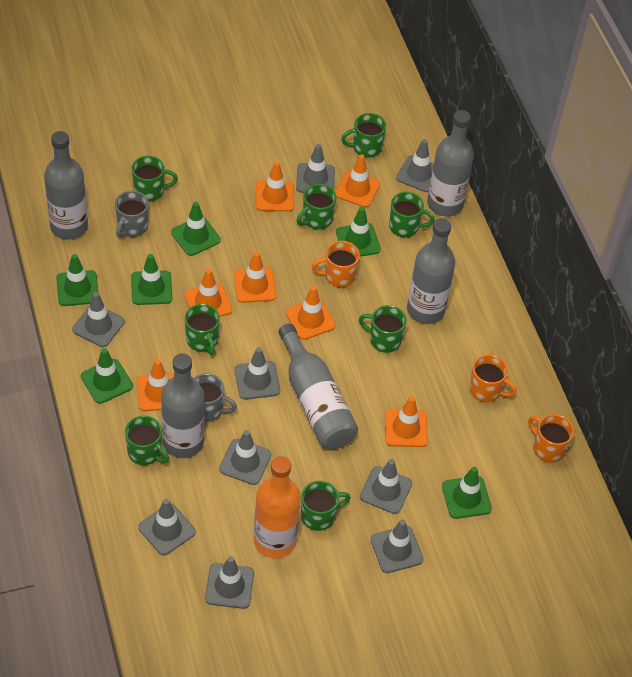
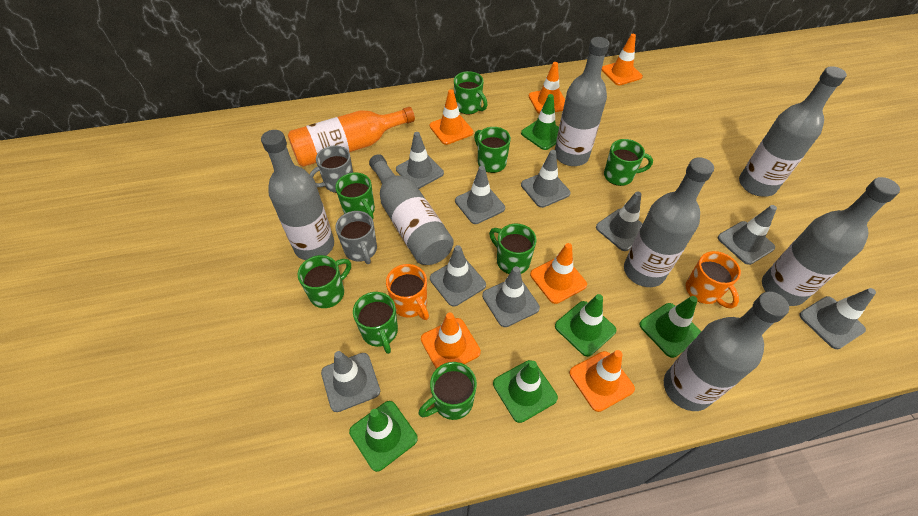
green traffic cone: [56,254,99,306] [81,348,133,404] [131,254,172,305] [171,202,221,256] [336,207,381,257] [442,466,492,519] = 6 -> [349,401,418,472] [493,360,558,423] [521,94,559,150] [555,294,616,357] [639,296,701,358] = 5
grey bottle: [44,131,88,240] [161,353,205,458] [279,324,358,449] [407,218,455,324] [427,110,474,216] = 5 -> [261,130,334,260] [369,154,454,265] [555,37,609,166] [624,157,714,287] [664,292,789,411] [739,66,847,197] [762,177,900,306] = 7
orange mug: [312,241,360,287] [469,354,517,402] [528,414,574,463] = 3 -> [386,264,429,320] [686,251,741,309] = 2
orange traffic cone: [136,359,174,411] [185,269,232,317] [234,252,276,303] [256,161,294,212] [286,286,336,340] [335,154,380,207] [385,396,428,447] = 7 -> [421,312,481,369] [430,89,473,145] [529,62,565,114] [530,243,587,304] [569,350,635,412] [602,34,643,85] = 6

